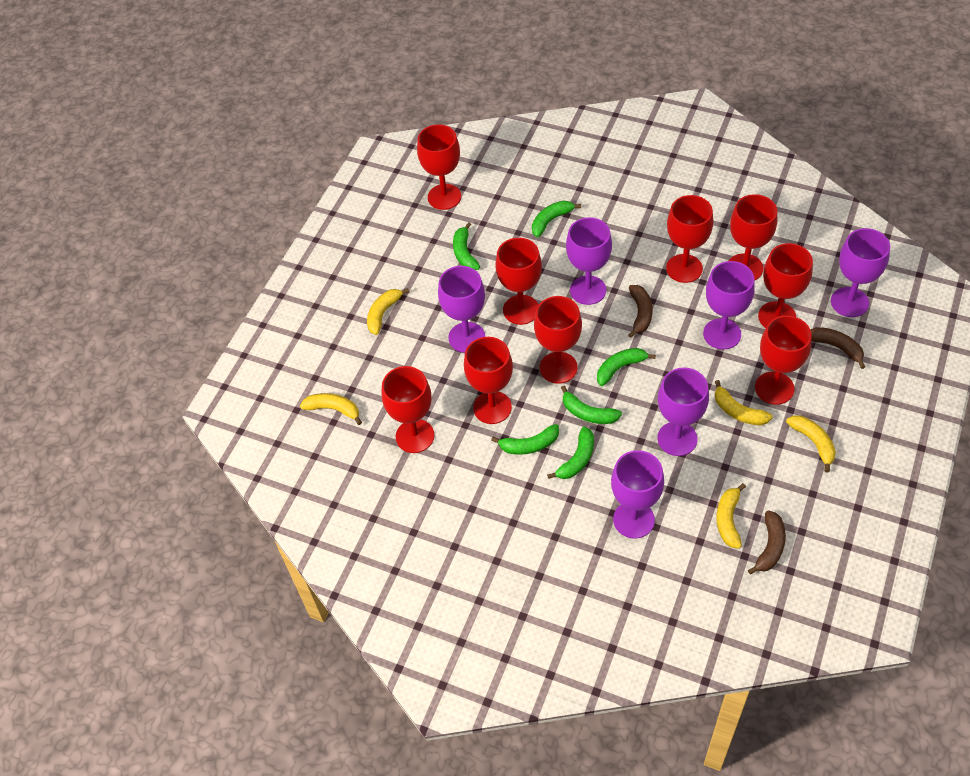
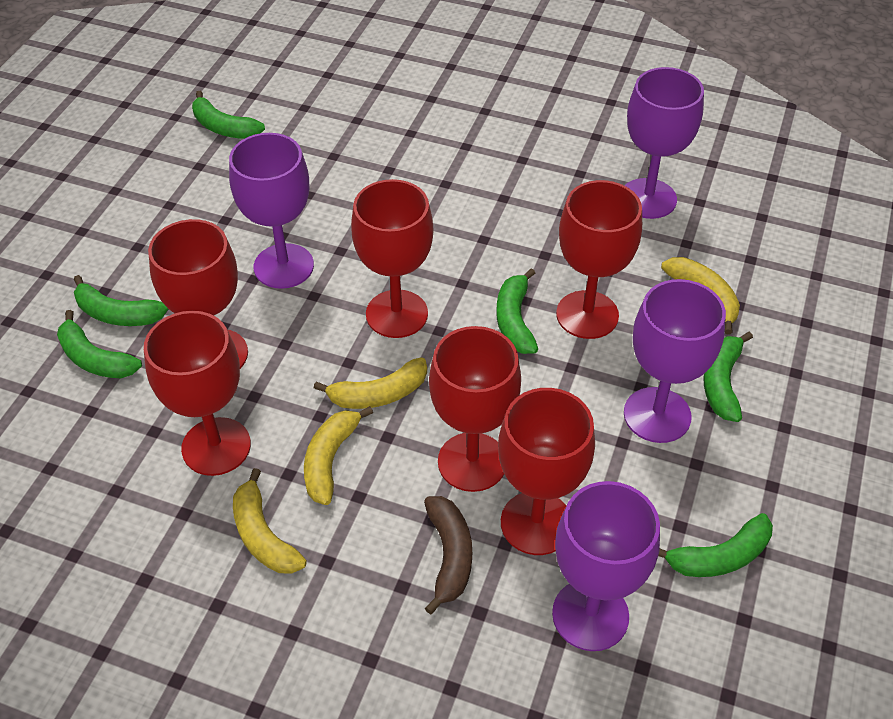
brown banana: [628,285,652,338] [748,510,786,574] [810,327,865,369] = 3 -> [424,496,472,614] = 1
purple goblet: [438,266,485,353] [566,218,612,305] [611,450,664,538] [657,368,709,456] [703,261,755,350] [831,228,890,317] = 6 -> [229,133,314,289] [552,481,660,651] [624,67,704,219] [624,279,726,443] = 4
red goblet: [382,366,435,453] [417,124,461,210] [464,337,513,424] [496,238,542,325] [534,296,582,384] [666,195,713,283] [729,194,777,281] [755,316,812,405] [758,243,813,328] = 9 -> [144,311,251,476] [148,219,248,369] [351,179,434,338] [429,326,521,492] [498,388,595,555] [556,180,642,339] = 6
yellow banana: [300,393,362,425] [367,288,409,335] [715,380,773,425] [716,483,746,549] [786,415,836,473] = 5 -> [233,468,307,574] [304,406,373,505] [314,357,427,409] [661,257,740,335] = 4

